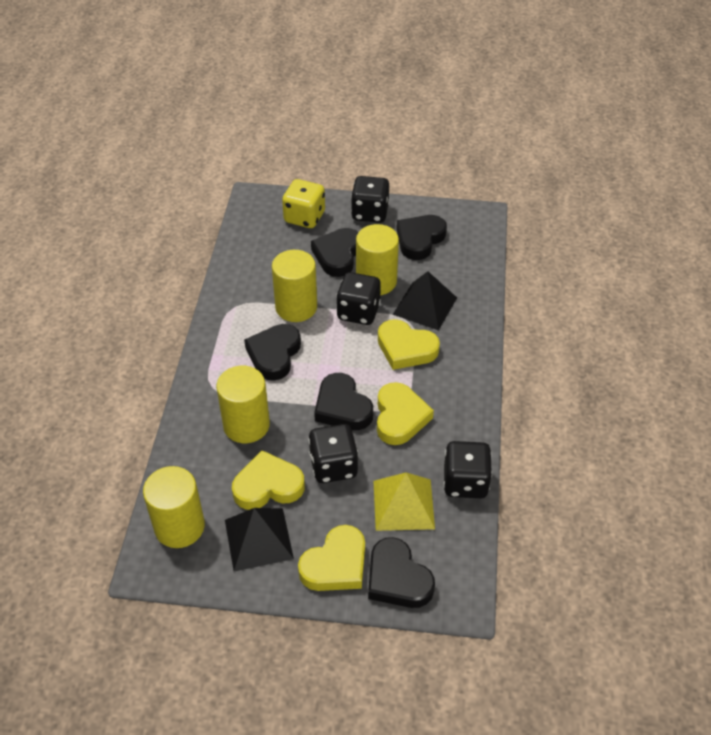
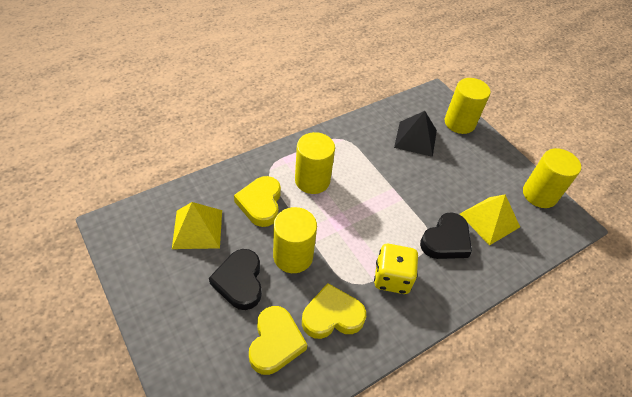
black dice: [308,424,358,483] [336,272,381,325] [351,176,389,223] [443,441,492,498] = 4 -> none = 0
black heart: [244,324,301,381] [311,228,358,277] [314,373,373,430] [368,537,435,608] [397,215,447,260] = 5 -> [209,249,262,310] [420,212,472,259] = 2
black pyramid: [225,508,294,572] [393,271,457,330] = 2 -> [394,111,437,157] = 1
yellow heart: [232,450,305,510] [298,525,365,591] [377,382,434,445] [378,319,440,370] = 4 -> [234,176,281,227] [249,306,307,375] [302,283,366,339] = 3
yellow pyramid: [373,473,435,531] = 1 -> [172,202,222,249] [460,195,520,246] = 2

